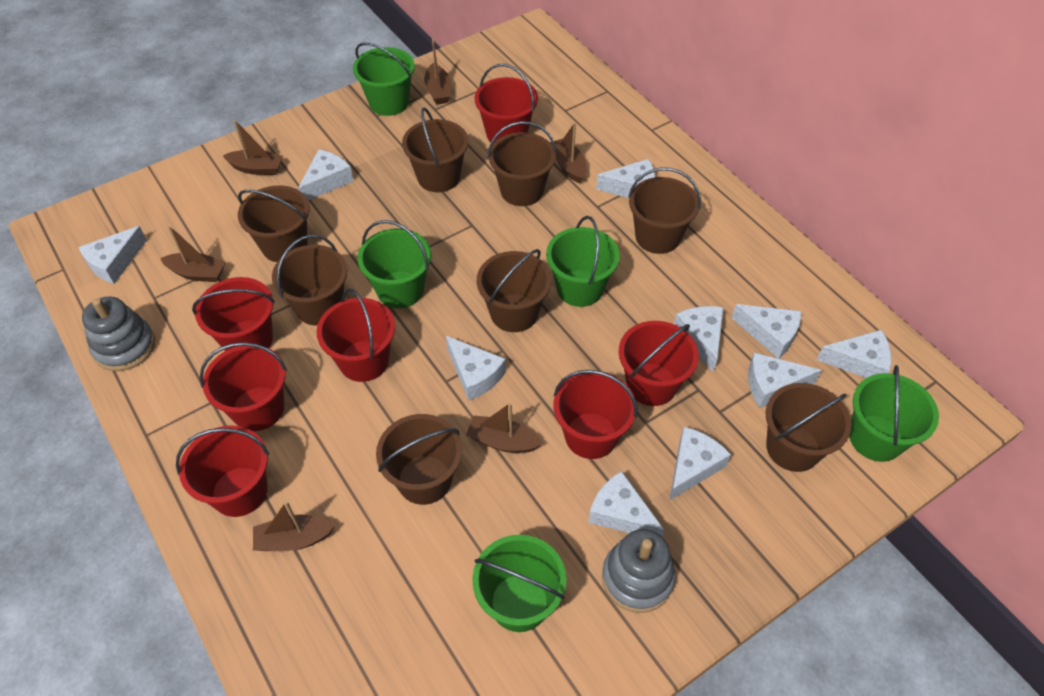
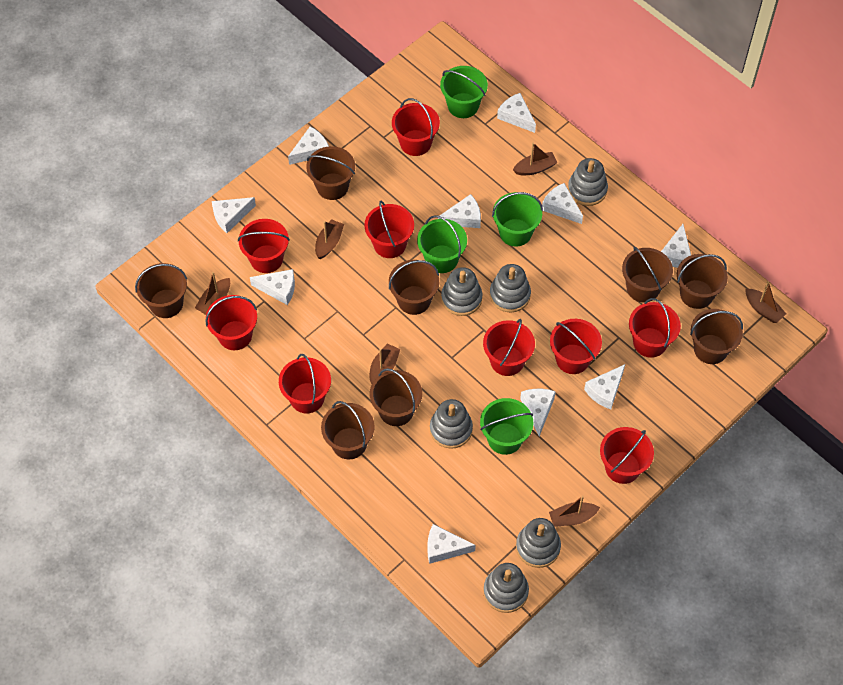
green bucket: [353,42,415,116] [358,220,431,308] [472,535,567,632] [546,216,620,307] [849,365,939,462] = 5 -> [417,215,467,273] [440,66,488,118] [480,398,533,455] [492,192,543,247] = 4
grey stacking toy: [82,296,155,371] [602,529,676,613] = 2 -> [430,399,473,449] [441,267,482,316] [483,563,529,613] [490,264,531,312] [516,518,561,568] [568,158,608,206] = 6
red bucket: [176,425,269,517] [192,277,275,351] [200,342,287,431] [316,288,395,382] [474,64,538,142] [554,370,637,459] [619,321,699,406] = 7 -> [205,295,257,350] [238,219,290,273] [279,354,331,413] [364,200,414,258] [392,98,440,156] [483,319,535,376] [550,319,602,374] [600,427,654,484] [629,298,681,358] = 9

